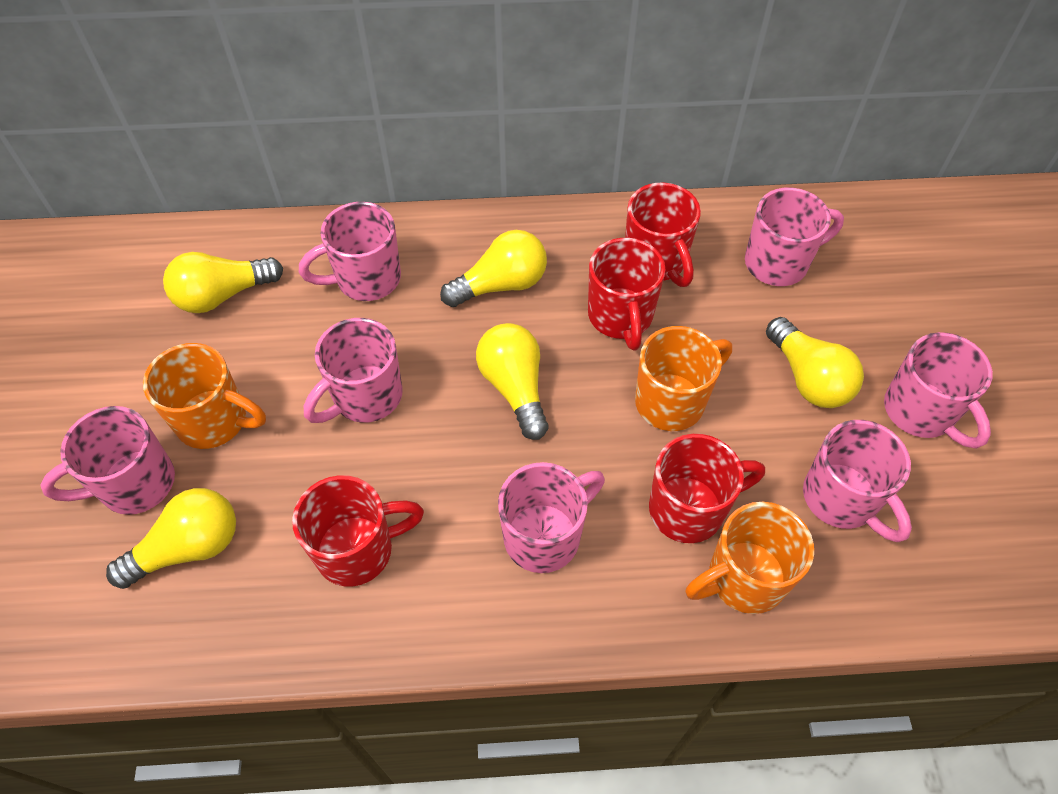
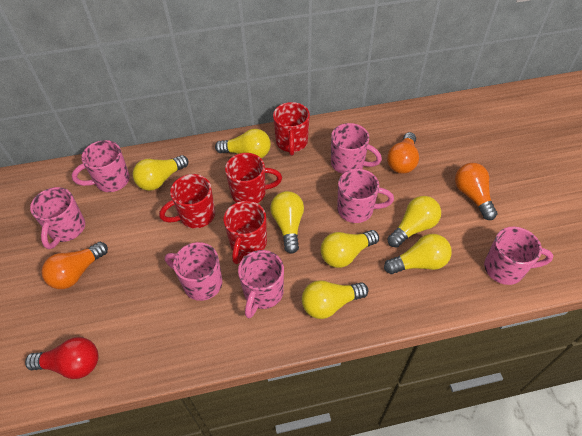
orange light bulb: none = 0 -> [41,242,108,289] [387,132,419,174] [455,163,497,220] = 3
orange mug: [143,343,266,449] [635,326,732,431] [686,502,814,614] = 3 -> none = 0
red light bulb: none = 0 -> [25,337,99,379] = 1
yellow light bulb: [106,488,236,589] [163,252,283,313] [440,230,547,307] [476,323,548,440] [766,317,864,408] = 5 -> [133,155,188,191] [215,129,271,158] [270,191,304,254] [302,280,368,319] [321,230,379,268] [384,234,452,274] [387,196,441,248] = 7

